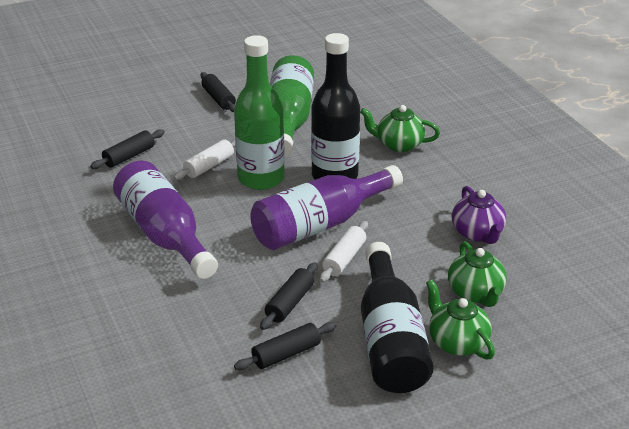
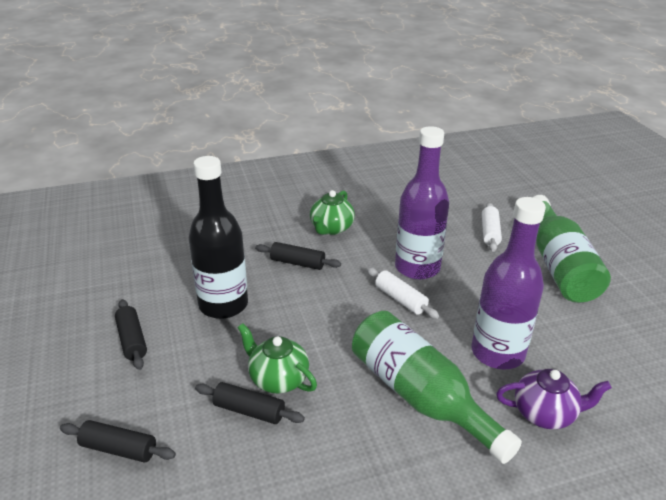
black bottle: [311,33,360,180] [361,242,434,393] = 2 -> [189,156,248,319] = 1
green teapot: [360,105,440,152] [426,279,495,360] [448,241,507,307] = 3 -> [237,323,317,393] [310,190,355,235] = 2

